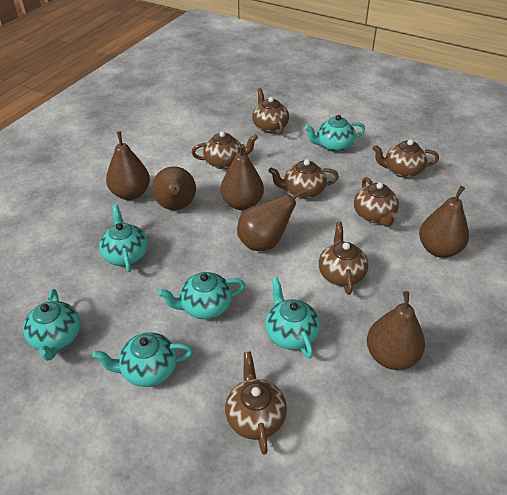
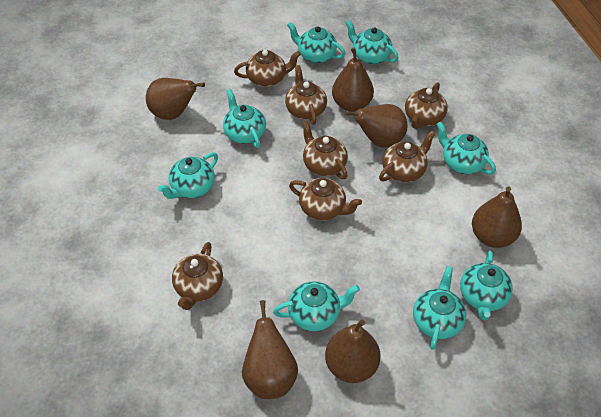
turquoise teapot: [23,289,80,361] [92,332,193,387] [99,205,148,272] [158,272,245,319] [265,278,320,359] [305,115,365,152] = 6 -> [158,152,218,199] [223,89,266,148] [273,281,360,331] [287,22,346,63] [345,20,399,64] [413,266,466,350] [436,122,496,175] [460,251,513,320] = 8

